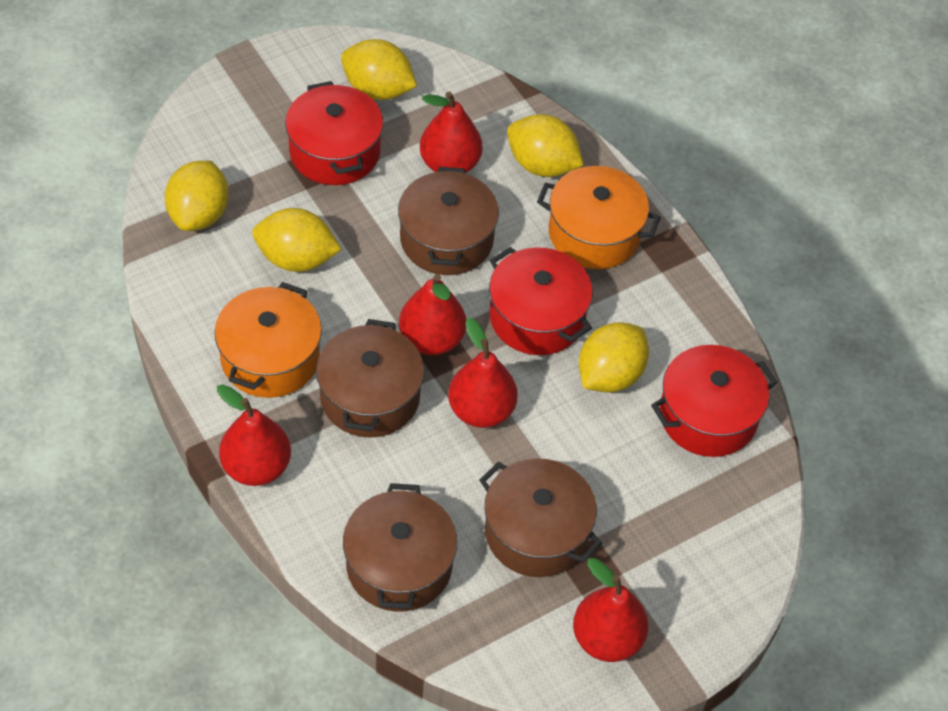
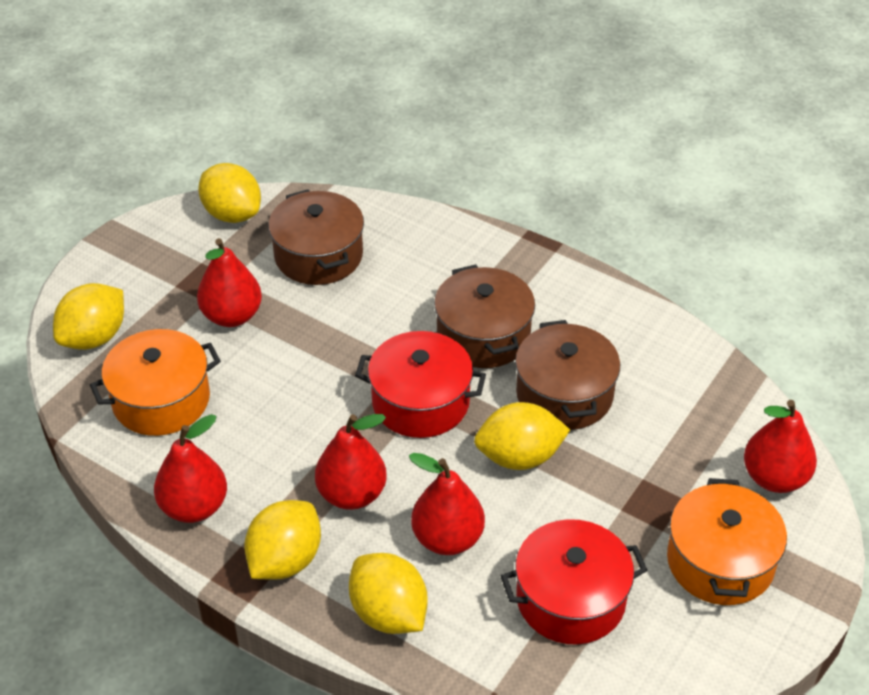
brown pot: [316,319,424,438] [343,483,457,612] [398,167,499,275] [479,458,602,577] = 4 -> [268,189,364,285] [434,264,535,368] [515,320,620,430] = 3
red pot: [285,81,383,185] [489,247,593,355] [651,345,778,457] = 3 -> [355,331,486,438] [501,519,647,645] = 2

